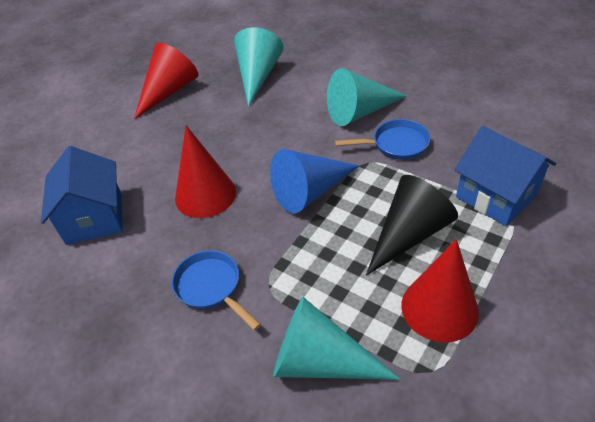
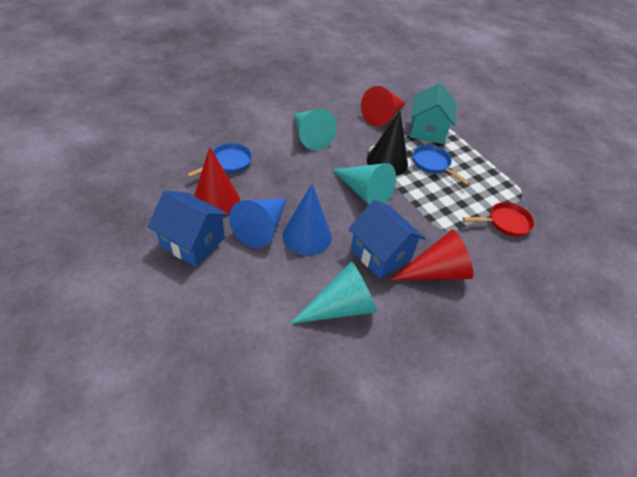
blue cone: [270,149,360,214] = 1 -> [229,199,286,248] [283,184,332,255] = 2
red pan: none = 0 -> [462,202,534,237] = 1
turquoise house: none = 0 -> [410,83,457,144] = 1

